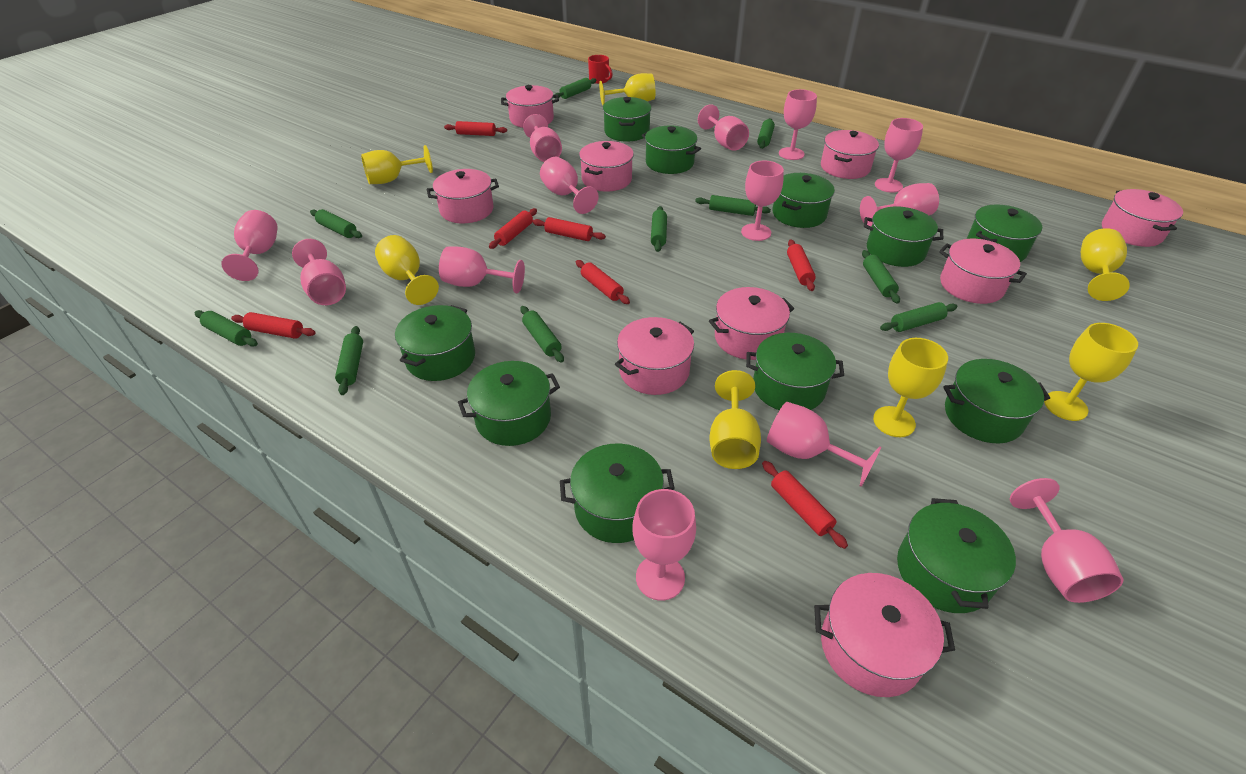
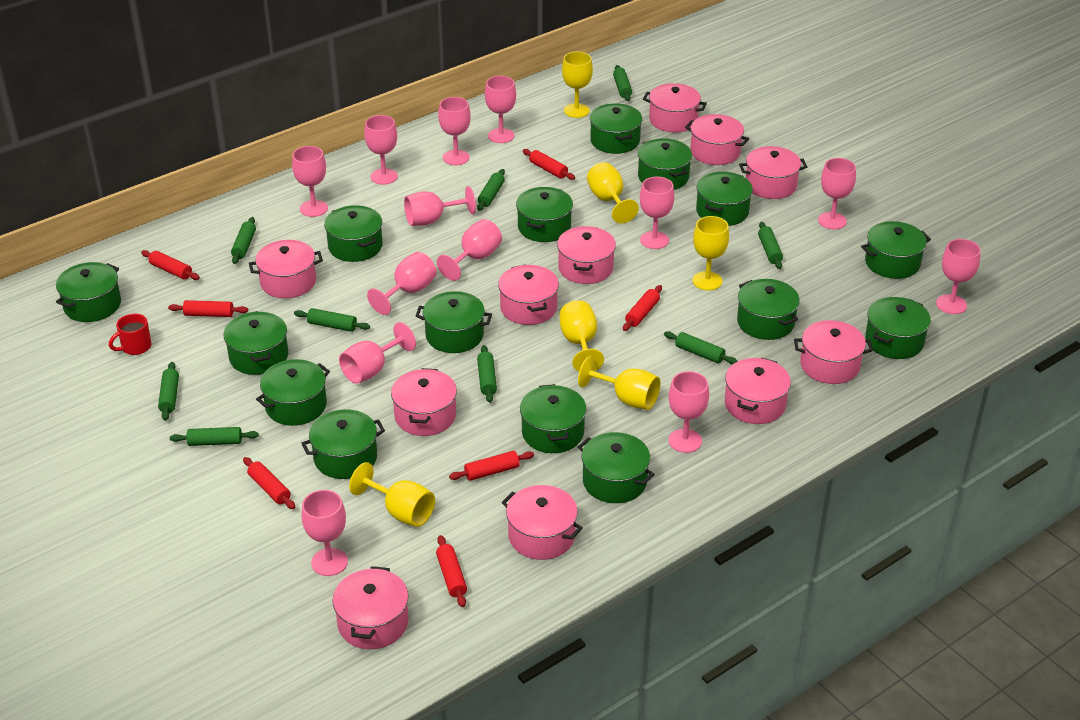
green pot: [395,305,475,381] [458,361,560,446] [560,444,675,543] [603,97,652,142] [642,126,701,174] [746,333,844,410] [772,173,835,228] [864,206,943,267] [897,498,1016,613] [943,359,1050,443] [967,204,1042,262] = 11 -> [56,262,121,322] [223,311,289,375] [256,359,330,426] [302,409,385,479] [324,205,382,262] [416,291,492,353] [516,187,573,242] [520,384,586,453] [578,432,655,503] [590,103,642,154] [638,138,692,190] [696,172,753,226] [737,279,800,340] [861,221,931,279] [865,297,931,359] = 15
green rolling pin: [195,310,258,346] [310,209,362,238] [335,326,363,395] [520,306,564,363] [555,78,597,99] [651,206,667,252] [695,195,771,216] [757,118,775,149] [862,250,900,303] [880,302,957,332] = 10 -> [158,362,179,421] [170,427,259,446] [231,217,256,264] [294,308,370,332] [477,169,505,211] [477,345,497,403] [613,65,632,101] [664,331,738,364] [758,222,783,269] = 9
pink pot: [427,169,499,223] [501,85,559,128] [579,141,634,192] [615,317,694,395] [709,287,794,360] [814,573,955,697] [821,130,879,179] [939,239,1027,304] [1102,189,1183,247] = 9 -> [249,240,323,298] [333,566,409,649] [391,368,457,436] [498,265,559,325] [502,485,583,560] [557,226,616,284] [643,83,707,132] [685,114,749,165] [725,358,791,424] [739,146,807,199] [794,320,873,384] = 11
yellow goblet: [361,145,433,184] [375,235,439,305] [599,73,656,105] [710,370,761,469] [873,338,948,437] [1044,323,1138,421] [1081,228,1130,301] = 7 -> [349,462,435,527] [560,300,604,372] [562,52,593,118] [578,356,660,410] [587,162,639,223] [693,216,729,290] = 6

